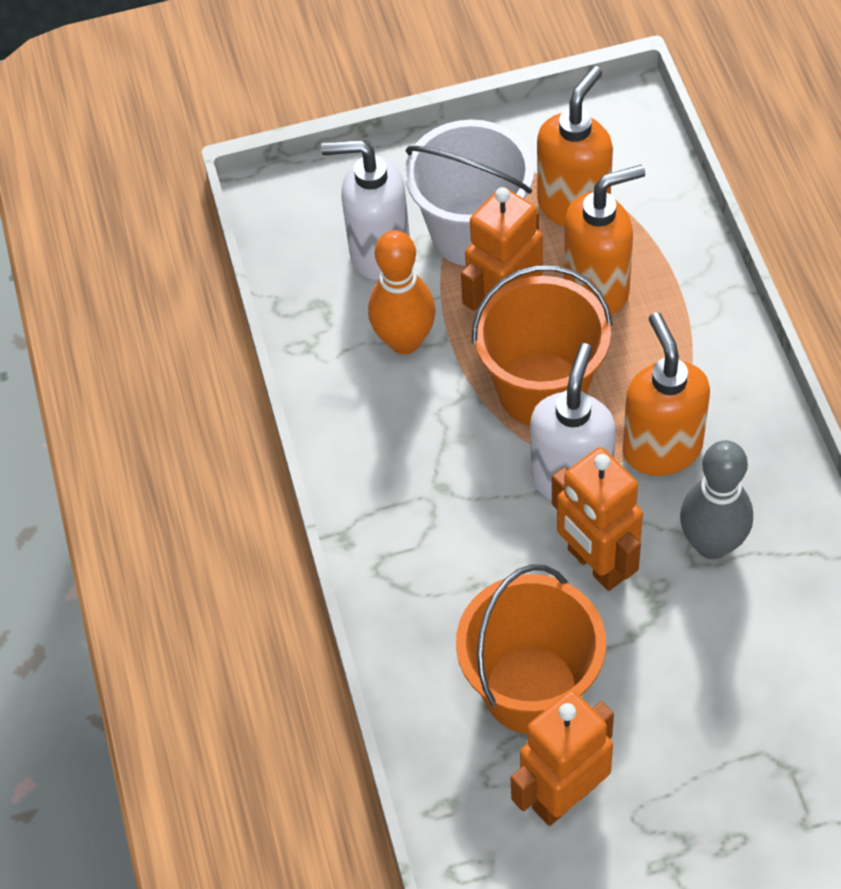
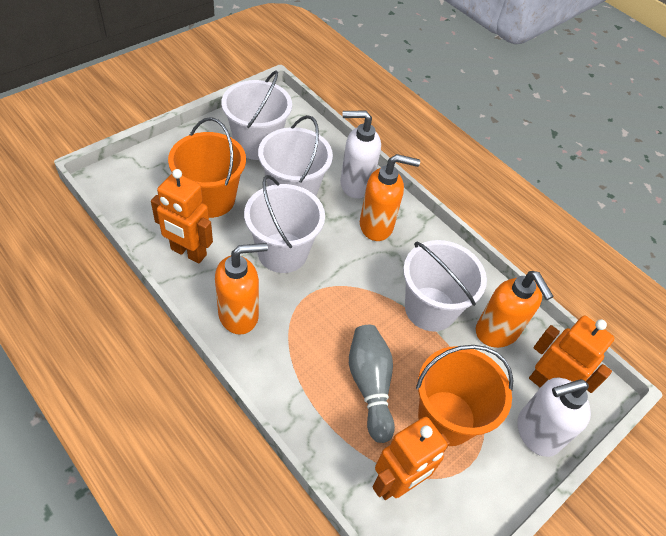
orange bowling pin: [368,230,436,354] = 1 -> none = 0
white bucket: [405,120,534,266] = 1 -> [222,70,292,160] [244,175,325,273] [258,115,333,196] [403,240,487,332] = 4

